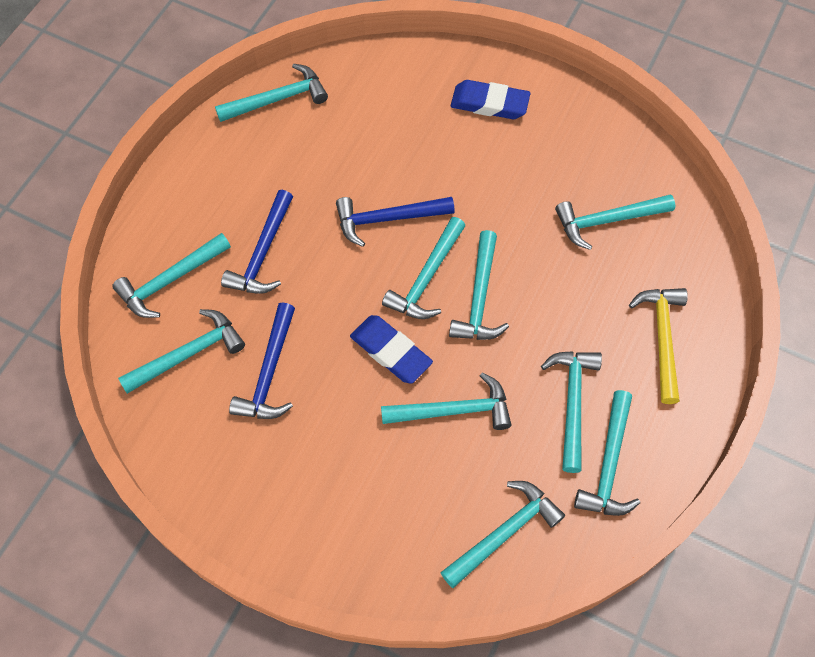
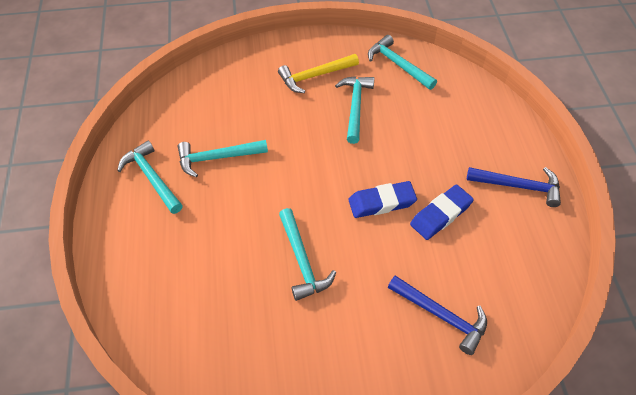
blue hammer: [221,190,293,294] [229,302,295,419] [336,197,455,247] = 3 -> [388,276,487,355] [467,167,561,207] = 2
turquoise hammer: [112,233,231,318] [118,309,245,394] [215,64,328,122] [381,372,511,430] [382,217,466,319] [440,481,565,588] [449,230,509,340] [541,351,602,473] [555,194,675,250] [574,390,640,516] = 10 -> [117,140,183,214] [178,140,268,178] [279,208,336,301] [335,76,374,144] [368,35,437,90] = 5

